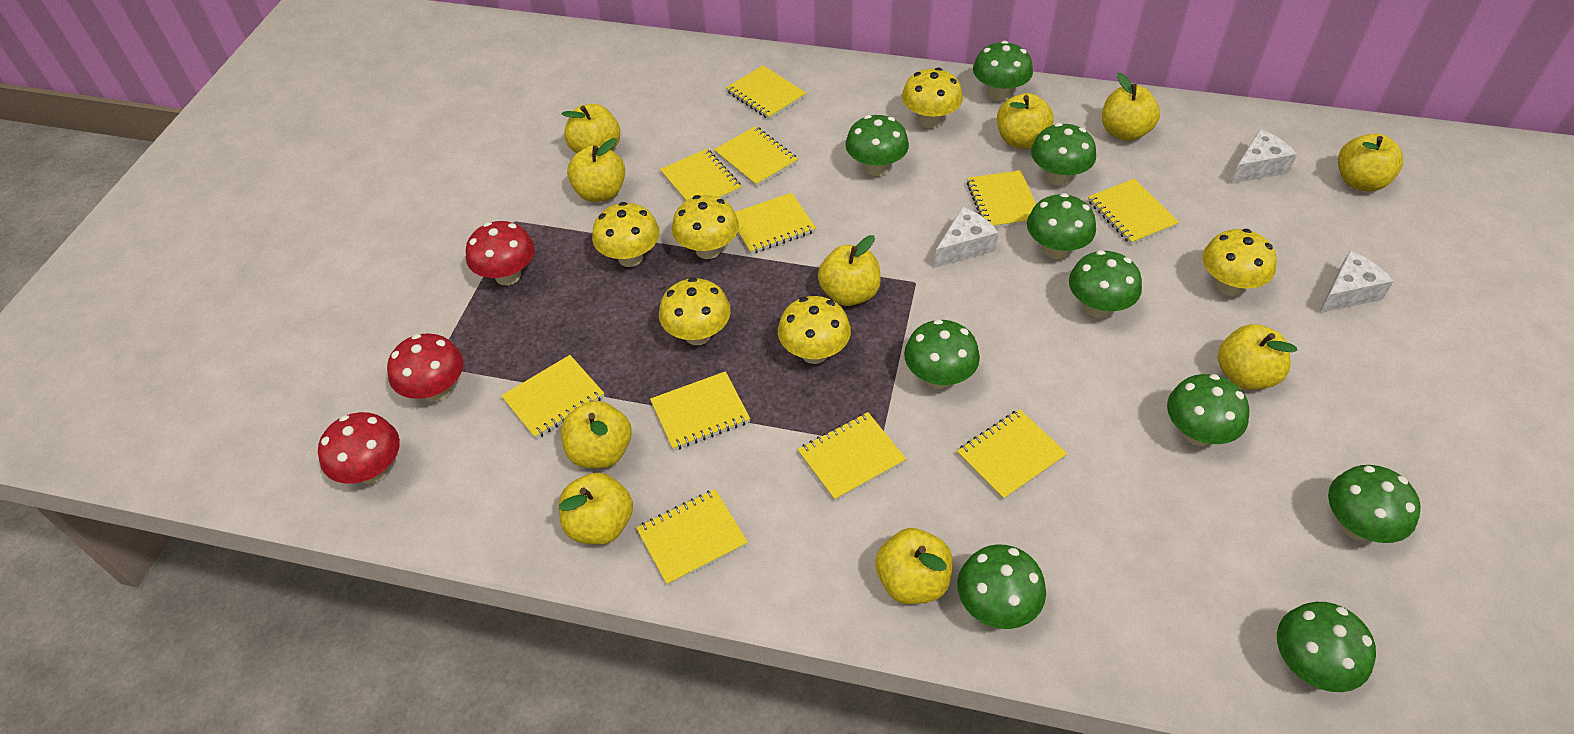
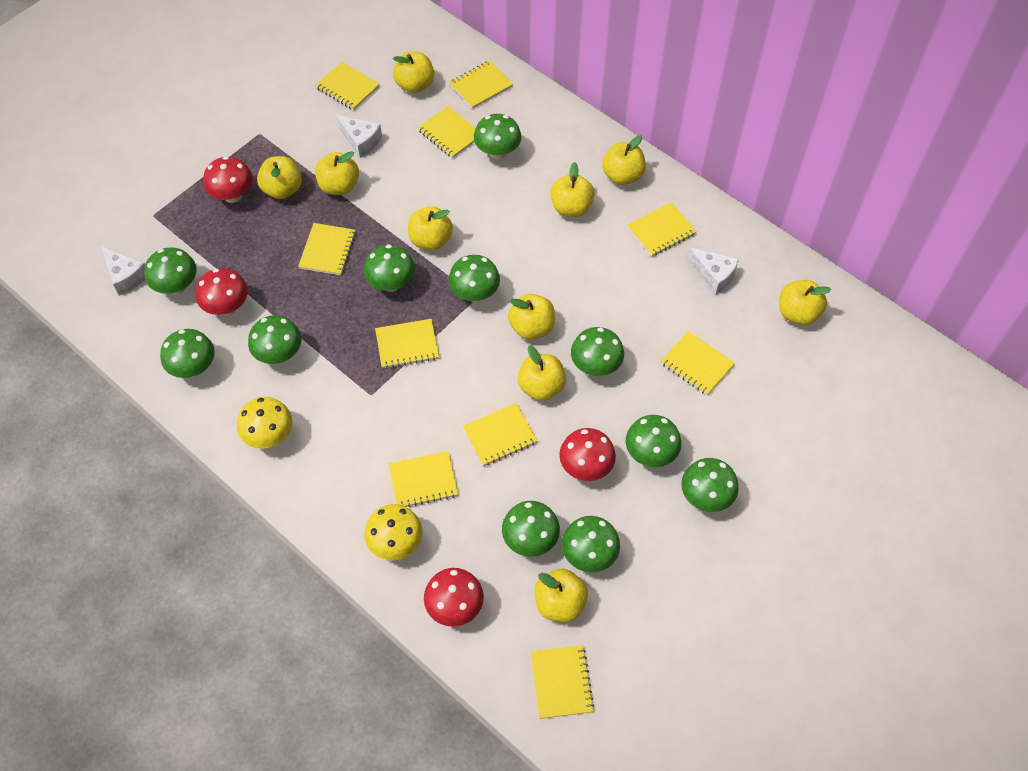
green mushroom: [845,115,909,176] [904,319,980,389] [957,544,1046,629] [973,41,1033,101] [1027,193,1096,259] [1031,123,1096,186] [1069,250,1142,318] [1167,374,1249,446] [1277,602,1376,692] [1328,465,1421,543] = 10 -> [144,247,197,295] [160,329,215,378] [248,315,301,364] [364,244,415,292] [448,255,500,302] [474,114,521,159] [502,501,560,557] [562,516,620,572] [571,327,624,376] [626,415,681,467] [681,458,739,512] = 11
red mushroom: [318,412,400,484] [387,333,464,402] [466,221,535,285] = 3 -> [196,268,248,315] [203,156,253,203] [424,568,484,627] [559,428,616,481] = 4
yellow mushroom: [592,202,660,267] [659,277,731,345] [672,195,739,259] [778,296,851,364] [902,68,963,128] [1202,229,1277,296] = 6 -> [237,397,293,449] [364,504,423,560] = 2
yellow notebook: [501,355,605,439] [636,489,748,586] [650,371,750,451] [660,149,742,201] [714,126,798,187] [726,65,806,120] [735,193,816,254] [798,412,906,501] [957,409,1067,500] [967,170,1036,228] [1088,179,1179,245] = 11 -> [298,223,356,275] [315,62,379,110] [375,319,439,369] [389,451,458,507] [418,106,476,158] [449,60,513,109] [463,403,537,466] [531,645,594,719] [628,202,697,257] [661,331,735,395] = 10

